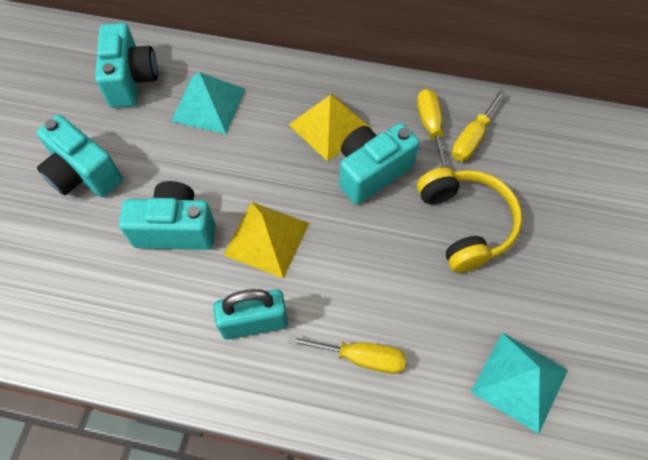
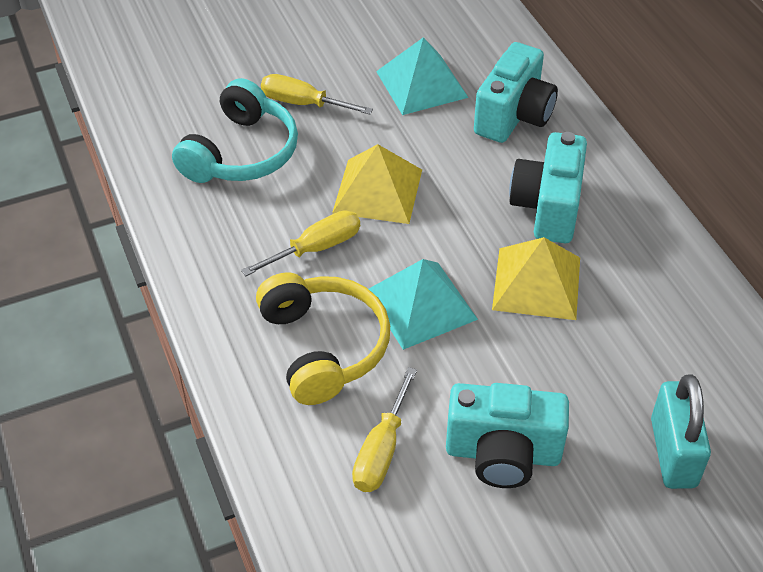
turquoise camera: [36,115,123,197] [95,23,158,108] [119,181,216,250] [339,123,420,205] = 4 -> [446,383,569,488] [474,42,558,143] [509,132,587,243] = 3
turquoise headphones: none = 0 -> [172,78,298,183] = 1

